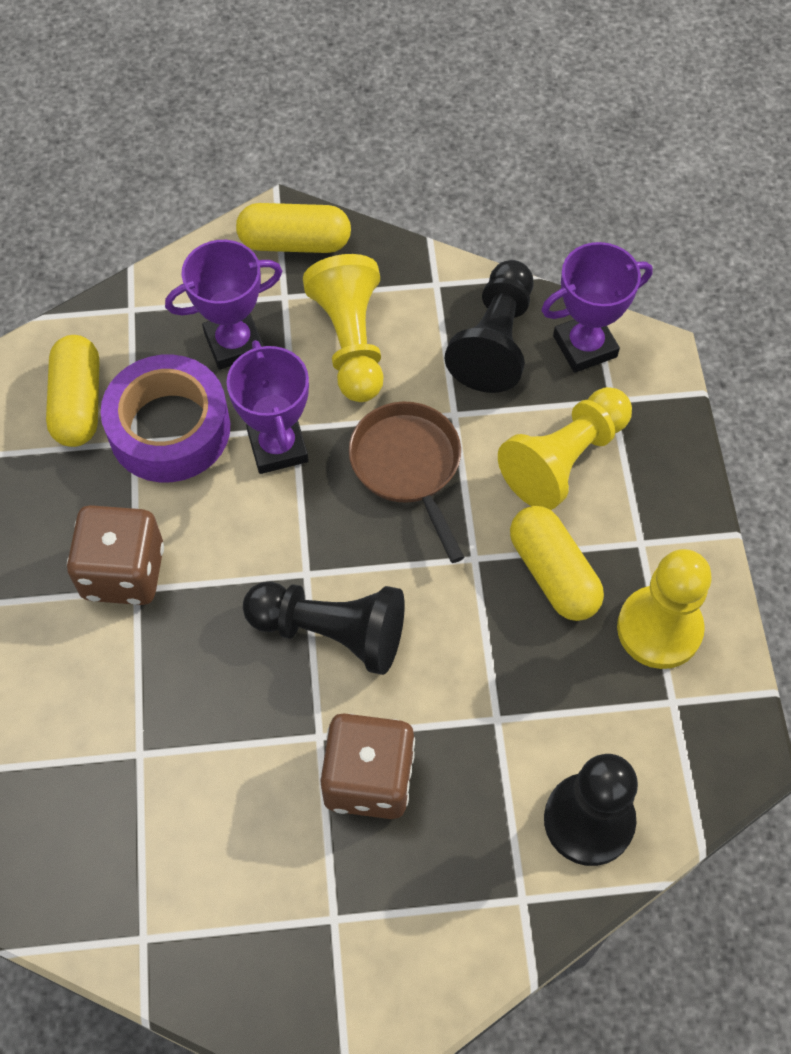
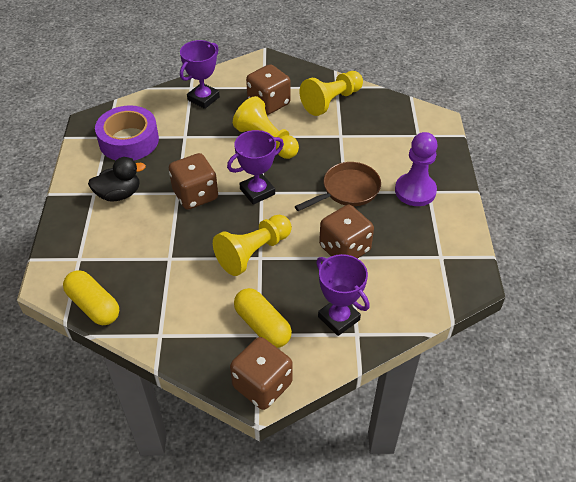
black duck: none = 0 -> [88,157,146,202] = 1
black pawn: [243,582,405,675] [445,260,534,393] [544,754,638,866] = 3 -> none = 0
brown dice: [67,505,164,605] [320,713,415,819] = 2 -> [169,153,218,210] [230,337,293,410] [246,64,291,115] [319,205,374,259] = 4
purple pawn: none = 0 -> [395,132,438,206] = 1
yellow capsule: [46,335,99,447] [236,203,351,253] [510,506,604,621] = 3 -> [63,270,119,325] [234,288,292,348] = 2

